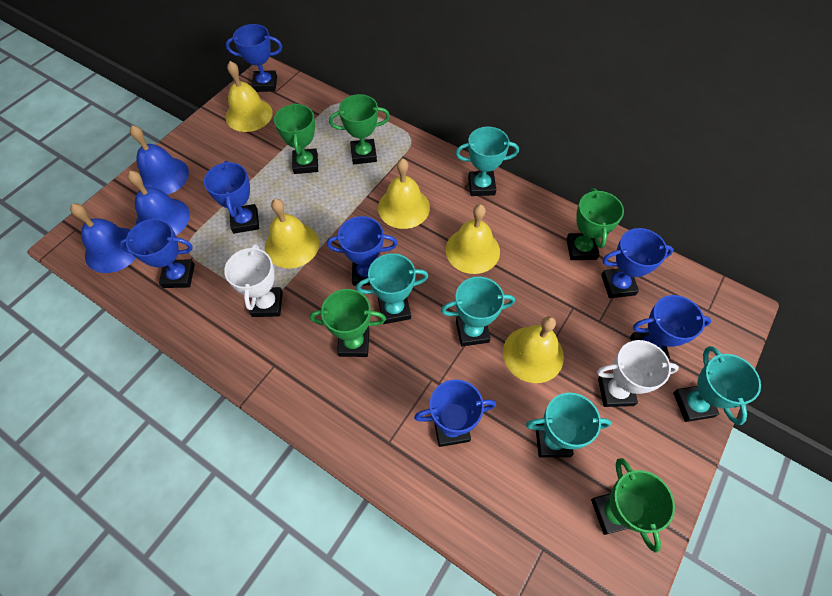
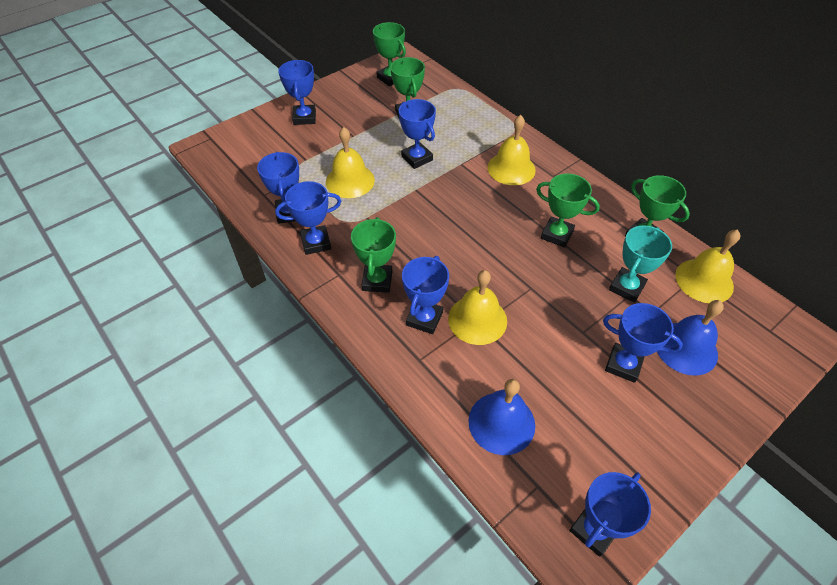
blue bell: [70,203,136,273] [127,171,190,235] [130,125,189,195] = 3 -> [468,379,535,455] [657,300,724,376] = 2
turquoise trophy: [356,253,429,324] [441,277,515,346] [455,127,519,196] [526,393,611,457] [673,346,761,425] = 5 -> [609,226,672,303] = 1
white trophy: [224,244,283,317] [597,340,679,407] = 2 -> none = 0
yellow bell: [226,61,273,132] [265,199,319,268] [378,158,430,229] [446,204,500,274] [503,316,564,383] = 5 -> [326,127,375,198] [448,270,507,345] [487,115,536,185] [675,230,740,303] = 4

